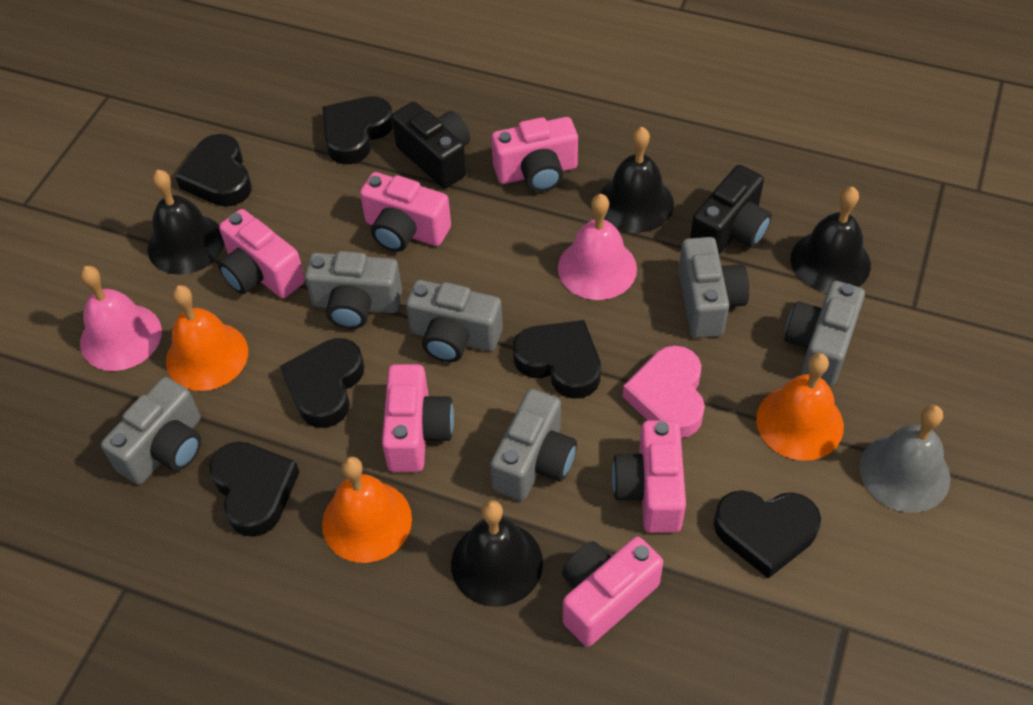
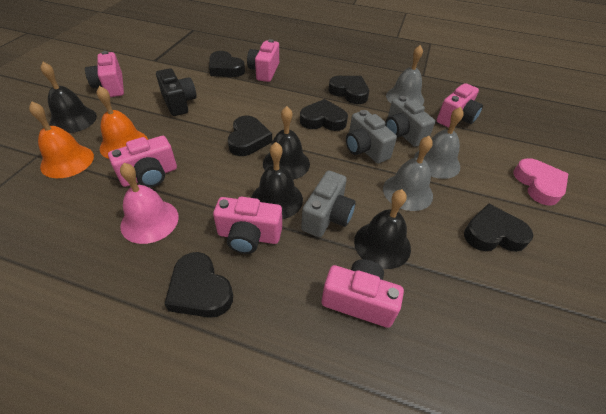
black camera: [392,102,470,189] [690,165,772,255] = 2 -> [156,68,197,116] = 1
grey bell: [860,405,950,513] = 1 -> [383,136,433,211] [386,45,424,105] [414,107,464,179] = 3
grey camera: [101,377,201,485] [305,251,402,329] [406,280,503,362] [490,389,577,501] [678,237,749,338] [784,281,865,386] = 6 -> [301,170,356,237] [346,110,397,164] [385,96,435,147] = 3
orange bell: [166,285,248,391] [322,456,412,563] [756,353,844,461] = 3 -> [29,101,94,178] [97,86,148,159] = 2
pink bell: [80,266,162,371] [558,194,637,300] = 2 -> [120,163,179,244] = 1

